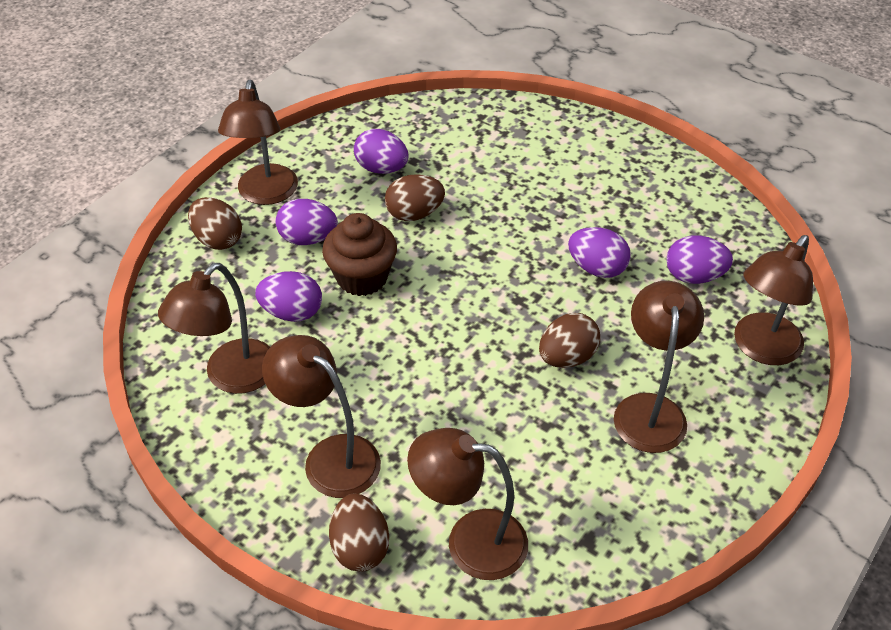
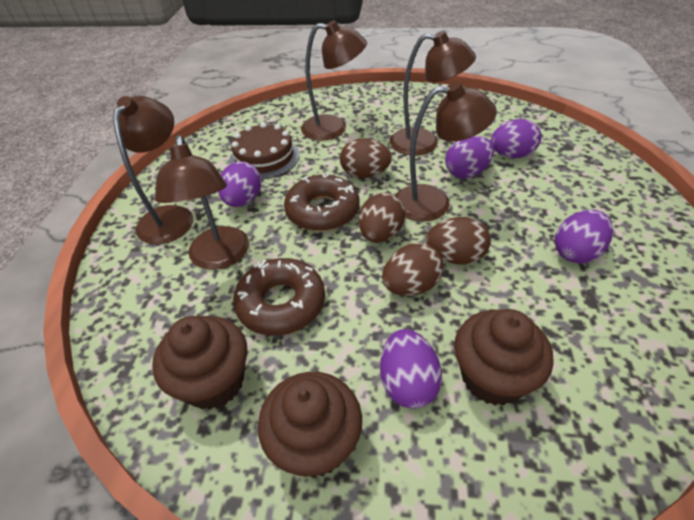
brown cake: none = 0 -> [229,122,300,179] = 1
brown cupcake: [322,213,397,296] = 1 -> [152,316,247,410] [258,372,362,478] [454,309,553,405] = 3
brown donut: none = 0 -> [233,258,325,336] [284,173,360,231] = 2
brown lamp: [158,263,270,394] [218,80,298,205] [262,335,381,498] [407,428,528,580] [614,281,704,453] [734,235,813,365] = 6 -> [113,96,193,244] [155,135,249,270] [301,20,367,141] [390,31,476,156] [395,82,497,221] = 5

